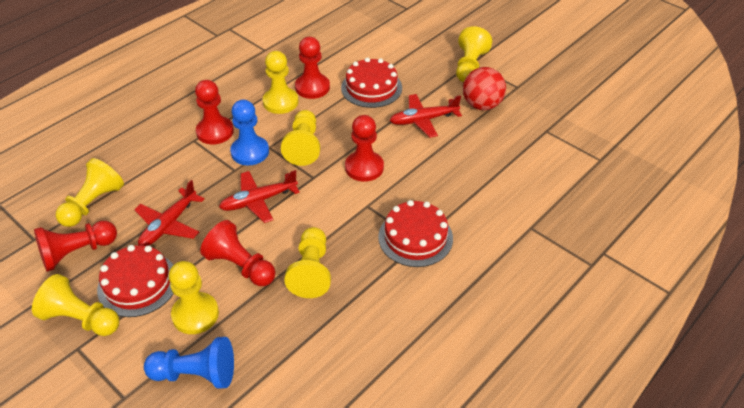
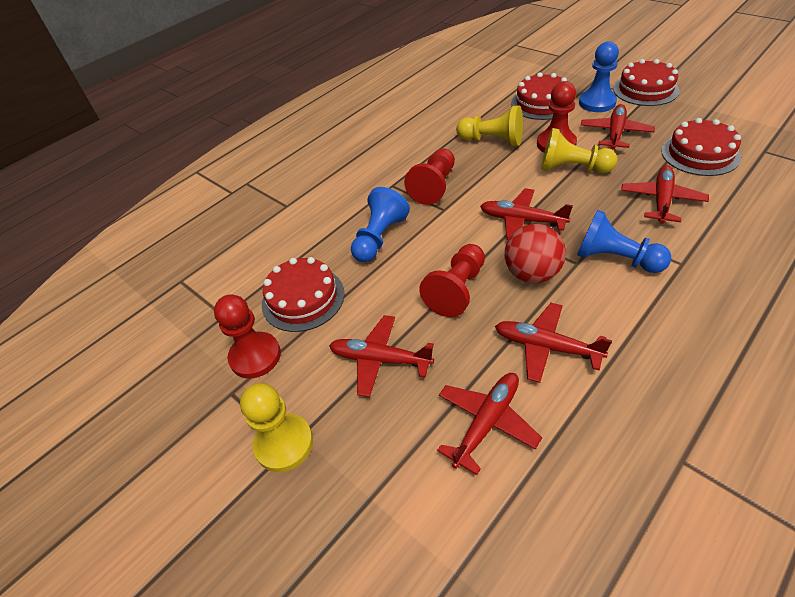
blue pawn: [144,337,234,389] [230,100,269,165] = 2 -> [351,187,410,262] [577,210,672,273] [579,41,619,112] = 3
red cake: [97,245,174,317] [341,57,402,108] [378,200,453,267] = 3 -> [262,257,345,332] [511,72,568,120] [613,59,679,106] [661,118,741,176] = 4
red pawn: [34,221,117,272] [195,80,234,144] [200,220,276,286] [295,37,330,99] [345,115,384,182] = 5 -> [214,295,281,379] [404,149,455,205] [420,244,485,317] [537,81,577,152] = 4
red plane: [134,180,205,246] [219,170,300,223] [390,94,462,138] = 3 -> [329,315,434,397] [437,373,542,475] [480,188,573,240] [495,303,612,383] [581,104,655,150] [621,165,709,224] = 6
yellow pawn: [32,274,119,336] [56,158,124,227] [169,261,219,334] [263,51,298,114] [281,110,320,166] [284,227,331,298] [456,26,492,82] = 7 -> [240,383,313,472] [456,105,523,146] [541,128,618,173] = 3

